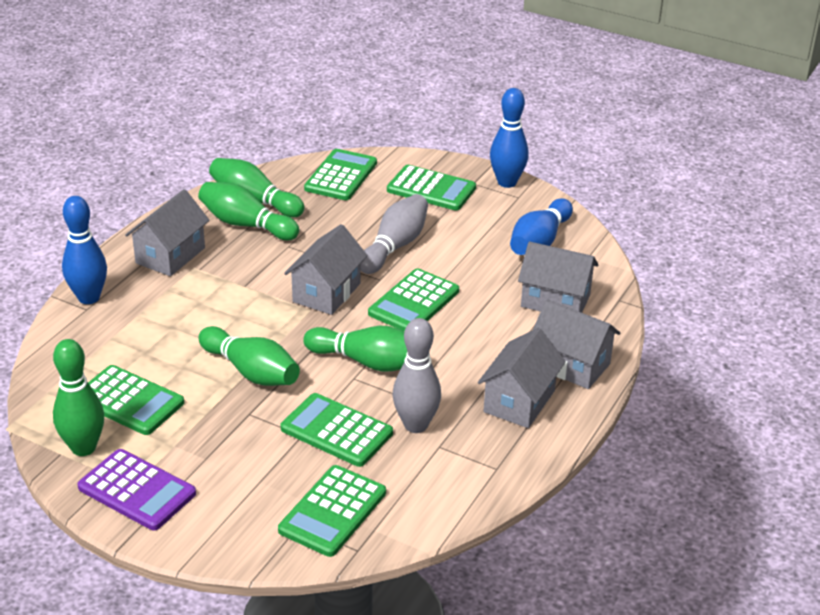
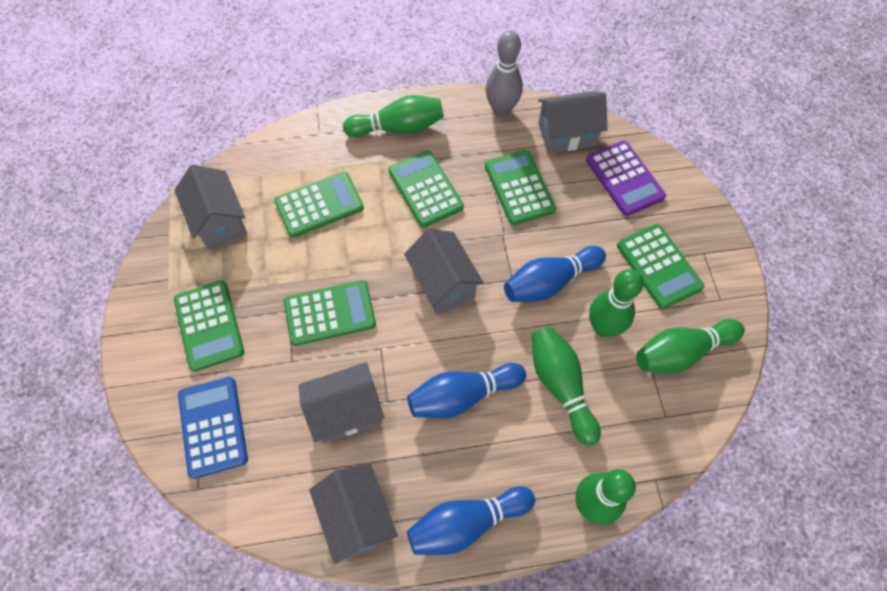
blue calculator: none = 0 -> [178,377,248,479] = 1
grey bowling pin: [361,194,428,274] [393,318,441,433] = 2 -> [486,31,523,117] = 1

